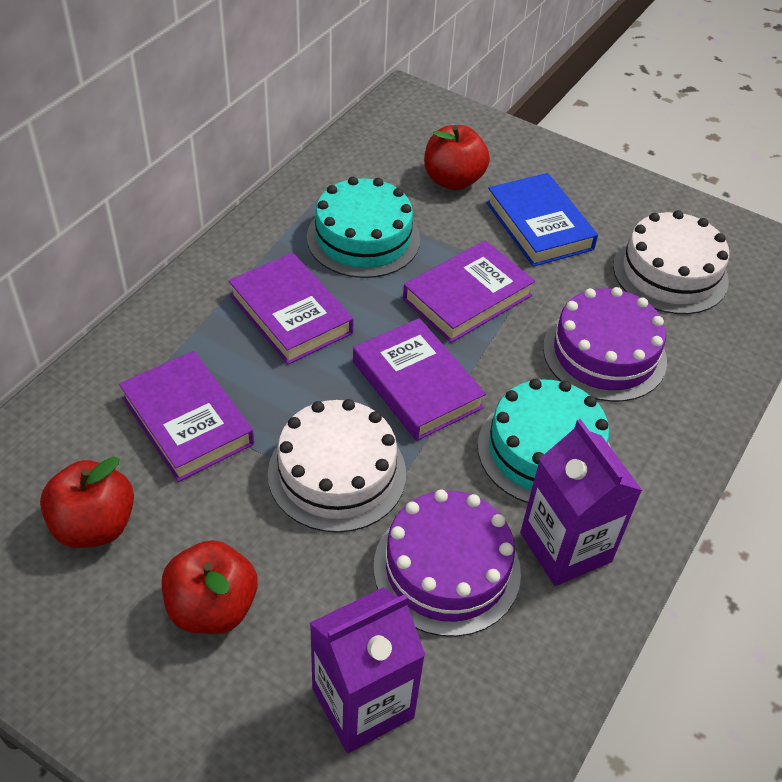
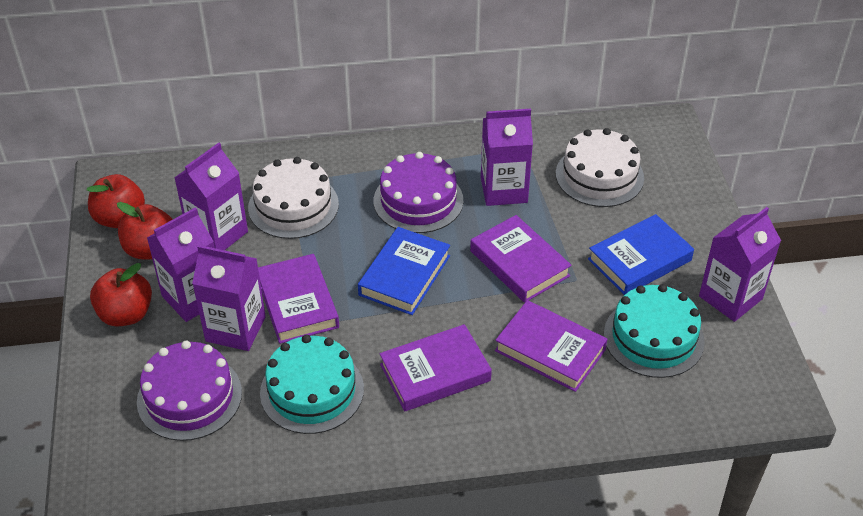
blue book: [486,173,598,267] = 1 -> [358,227,450,315] [588,214,694,295] = 2
purple carton: [310,587,425,753] [520,419,643,586] = 2 -> [147,207,214,322] [174,143,248,250] [192,245,266,351] [481,109,533,206] [699,207,781,322] = 5

